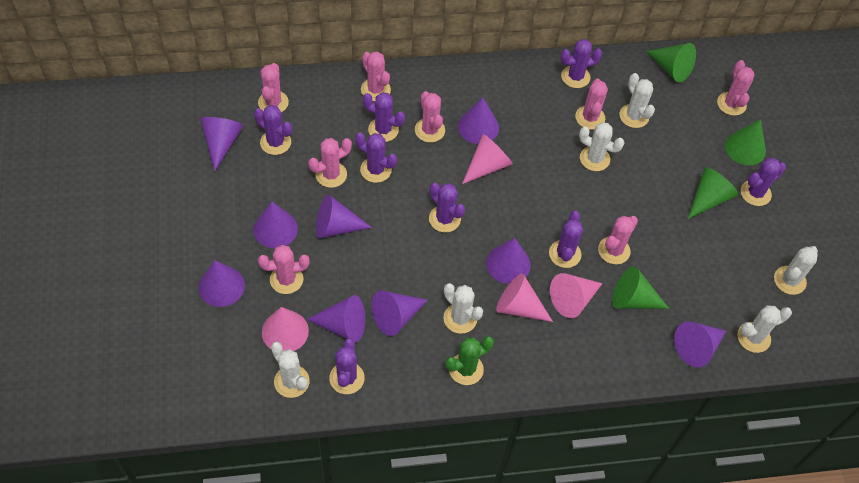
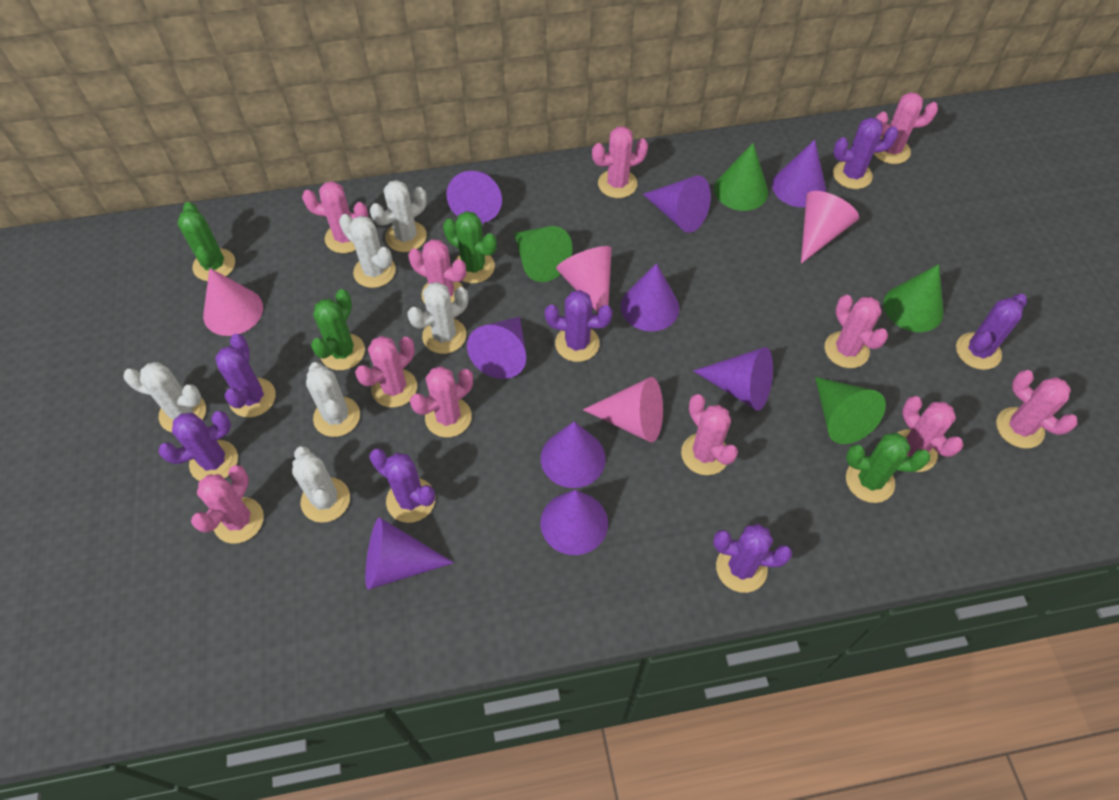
green cactus: [445,336,494,385] = 1 -> [177,202,235,281] [311,289,365,370] [443,211,497,283] [846,433,930,503] = 4
pink cactus: [258,63,289,112] [258,245,310,294] [308,138,352,188] [361,52,391,101] [415,91,445,143] [575,79,608,130] [598,216,638,265] [717,60,755,116] = 8 -> [191,465,264,544] [302,181,368,253] [355,336,417,408] [408,239,466,304] [410,366,473,437] [592,127,648,198] [681,394,738,475] [825,295,888,368] [873,92,938,164] [897,396,964,472] [996,370,1078,448] = 11
purple cactus: [254,105,292,155] [329,338,365,394] [355,133,397,183] [363,92,405,142] [429,183,465,232] [549,211,583,268] [560,39,602,88] [741,158,786,206] = 8 -> [158,411,238,481] [215,334,276,418] [369,448,435,523] [545,290,613,362] [713,524,792,593] [833,117,899,189] [956,294,1027,370] = 7

